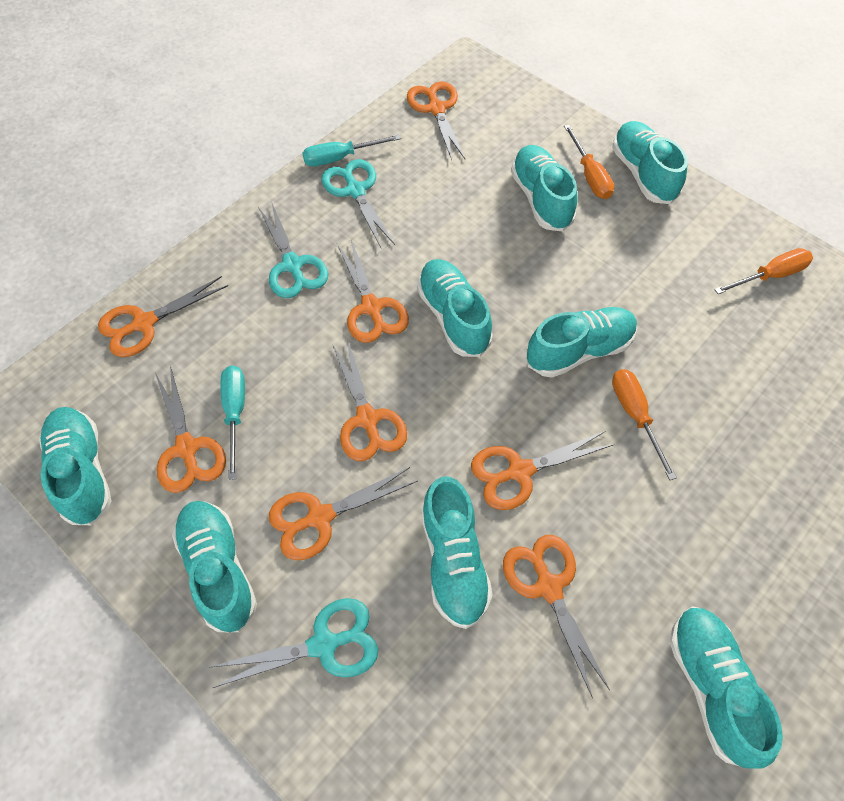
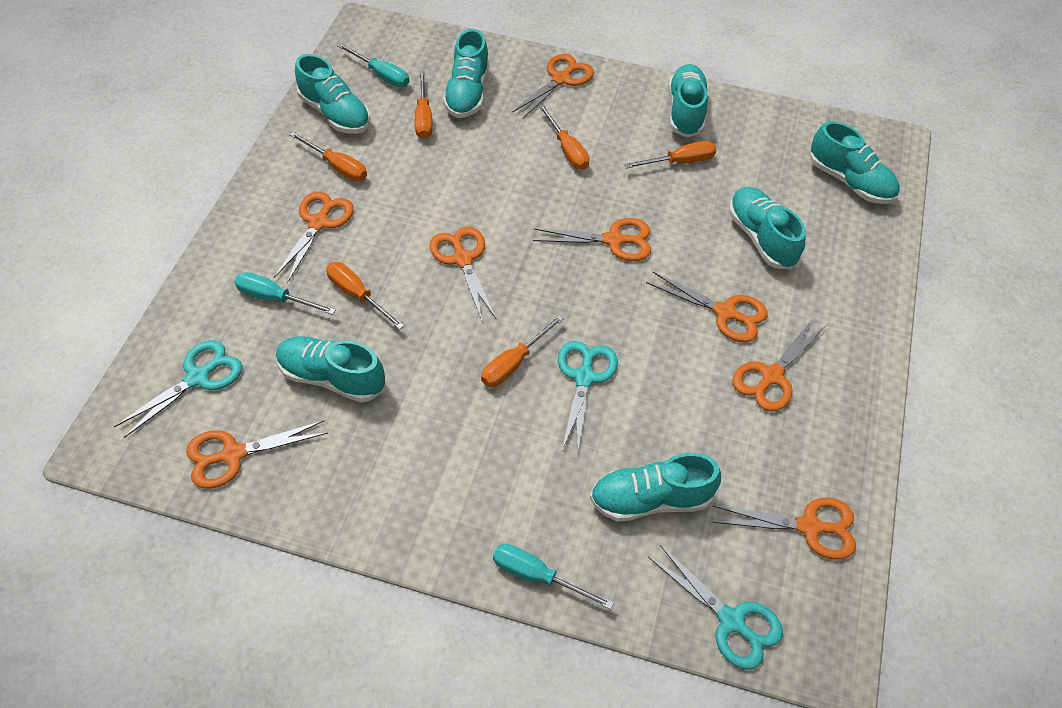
orange screwdriver: [564,125,614,199] [612,369,677,480] [714,248,813,294] = 3 -> [289,132,367,181] [326,262,404,330] [415,71,433,139] [481,315,564,387] [539,104,590,170] [624,141,716,169] = 6
turquoise screwdriver: [220,365,245,480] [302,135,401,166] = 2 -> [234,272,336,315] [337,43,409,88] [493,544,614,610] = 3
turquoise shoe: [39,407,111,525] [172,501,257,632] [417,259,493,357] [421,476,493,629] [511,145,578,232] [527,307,637,378] [612,121,688,204] [669,606,783,769] = 8 -> [276,336,385,402] [295,54,370,134] [443,29,489,118] [590,453,721,521] [668,64,708,138] [729,187,805,269] [810,121,900,204] = 7

